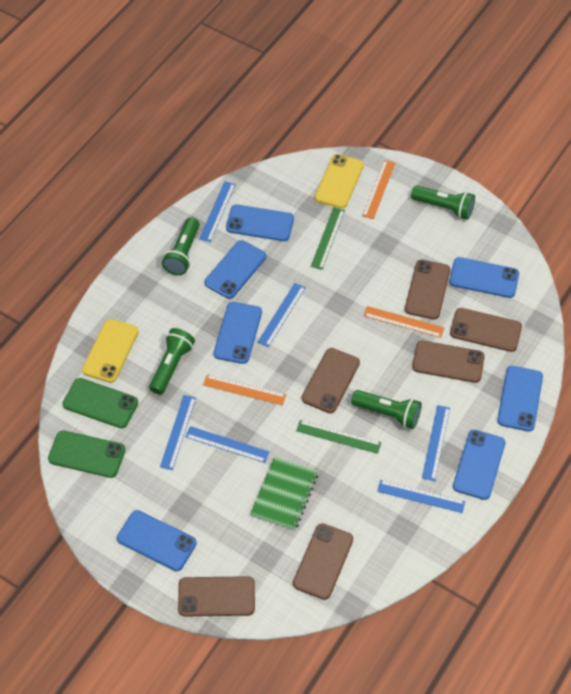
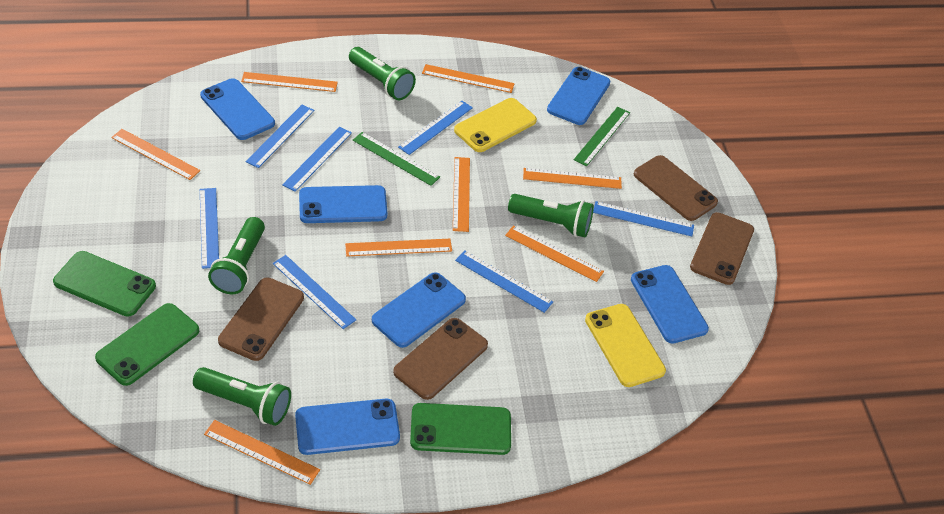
blue phone: [117,510,197,571] [204,240,266,299] [214,302,262,364] [226,205,294,241] [449,257,519,298] [453,430,505,500] [497,366,543,431] = 7 -> [200,78,275,140] [295,399,400,455] [299,185,388,223] [372,272,466,348] [547,67,610,125] [631,265,709,344] = 6
blue ruler: [160,395,196,470] [185,426,269,463] [199,181,236,242] [258,283,306,347] [377,480,465,513] [422,405,450,481] = 6 -> [200,188,219,269] [246,105,314,168] [273,255,356,329] [282,127,352,192] [398,101,473,155] [455,250,553,313] [593,201,694,237] = 7
brown phone: [178,576,255,616] [293,523,353,600] [302,348,360,413] [405,260,450,319] [412,341,485,383] [450,308,522,352] = 6 -> [218,277,304,361] [393,318,488,400] [634,155,718,221] [690,212,754,285] = 4
green notebook: [250,457,318,531] = 1 -> none = 0
green phone: [48,430,125,478] [63,378,138,428] = 2 -> [53,251,156,317] [95,303,199,386] [410,403,511,455] = 3
orange ruler: [203,374,286,405] [362,160,395,219] [363,306,444,338] = 3 -> [111,129,200,180] [204,420,320,485] [241,72,338,92] [345,239,452,256] [422,64,515,93] [453,157,470,232] [505,225,604,282] [523,168,622,189] = 8

